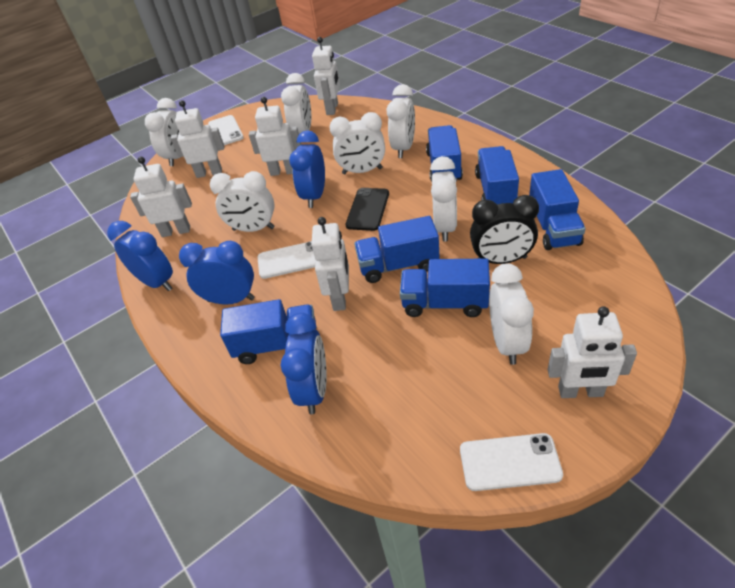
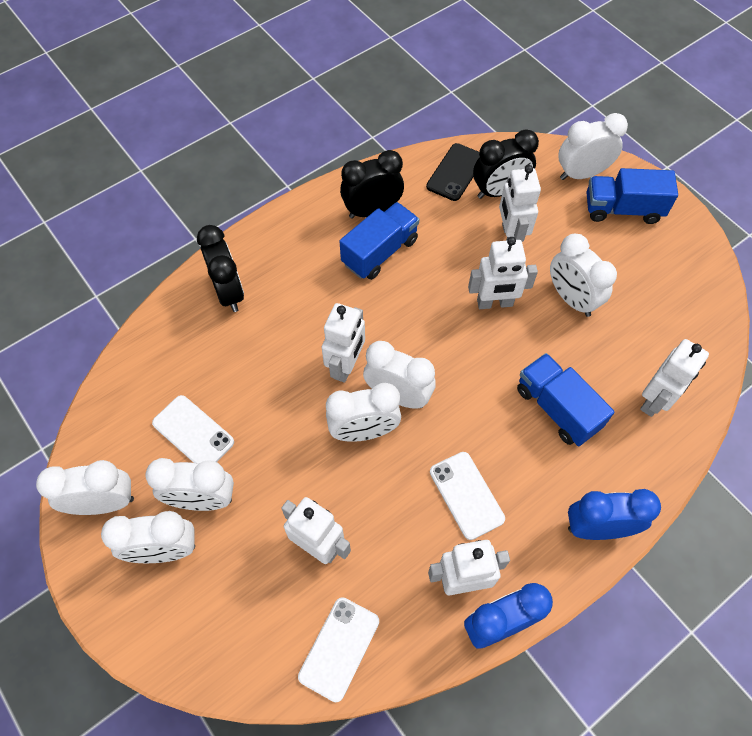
black clock: [470,195,539,264] = 1 -> [197,225,244,312] [340,150,404,219] [473,130,539,199] = 3
blue clock: [107,221,173,291] [179,241,255,304] [280,313,327,414] [289,130,325,208] = 4 -> [464,583,553,649] [568,489,661,540] = 2
blue truck: [220,299,316,364] [354,216,440,283] [400,258,490,317] [426,125,463,182] [475,146,519,204] [529,169,586,250] = 6 -> [340,202,419,280] [517,353,614,446] [587,168,678,224] = 3

